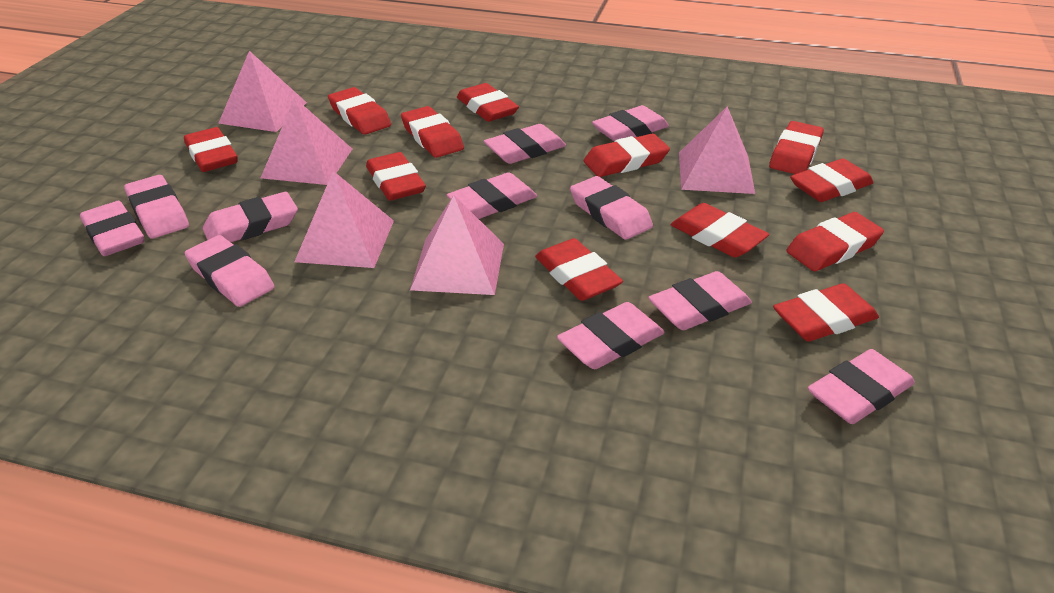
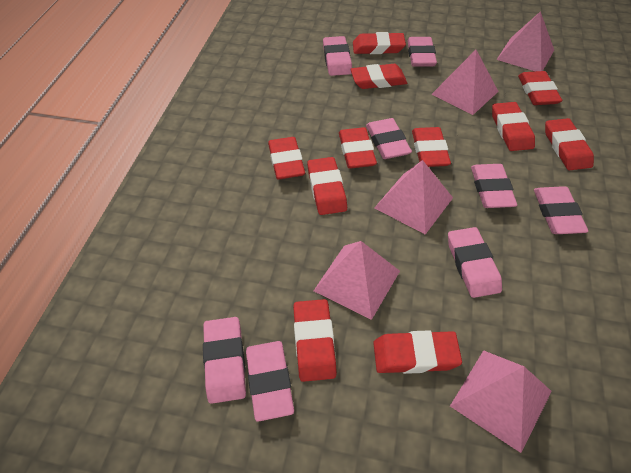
pink eraser: [80,201,144,256] [124,175,189,239] [185,235,275,307] [203,192,298,242] [447,172,537,219] [484,124,566,164] [557,302,665,369] [570,176,653,240] [592,105,669,141] [648,271,752,330] [808,349,915,424] = 11 -> [203,317,246,404] [246,341,294,421] [323,36,352,76] [366,118,412,159] [408,37,437,67] [448,227,502,298] [471,164,517,208] [534,186,589,234] = 8
red eraser: [184,127,237,172] [328,87,391,135] [366,152,426,201] [401,106,464,158] [457,83,519,122] [535,238,623,301] [584,134,670,177] [671,203,769,258] [769,121,824,174] [773,283,879,342] [786,212,884,271] [790,159,874,202] = 12 -> [268,137,305,179] [293,299,337,382] [307,157,347,215] [339,127,377,169] [350,64,407,89] [353,32,406,54] [373,330,462,374] [412,127,451,167] [492,102,535,151] [518,71,562,105] [545,118,594,170] = 11

